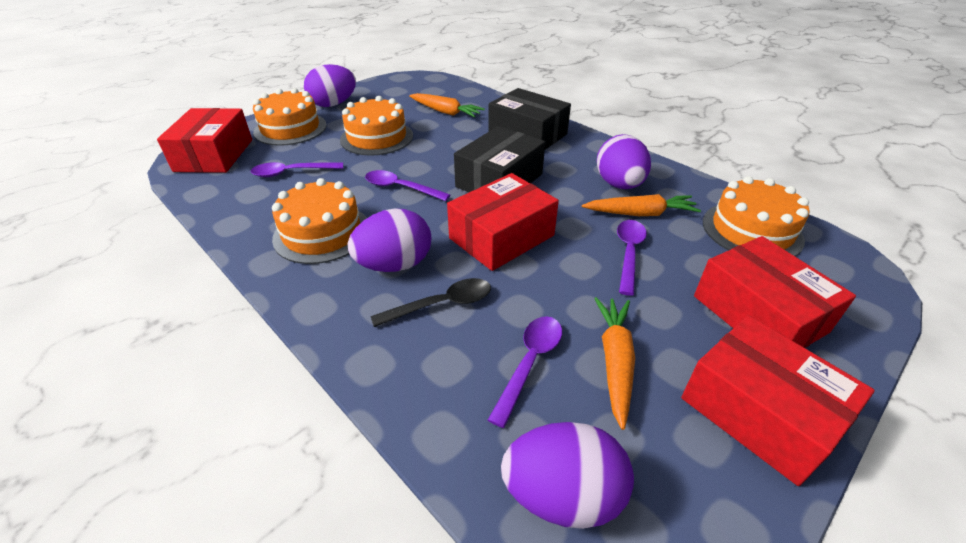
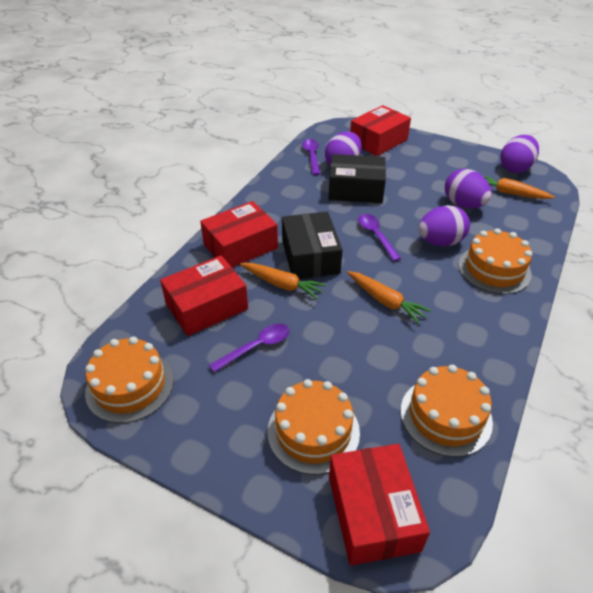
black spoon: [371,278,491,327] = 1 -> none = 0
purple spoon: [251,162,343,177] [365,170,450,201] [488,316,562,428] [617,220,647,296] = 4 -> [209,323,289,372] [302,139,320,175] [358,214,401,261] = 3

